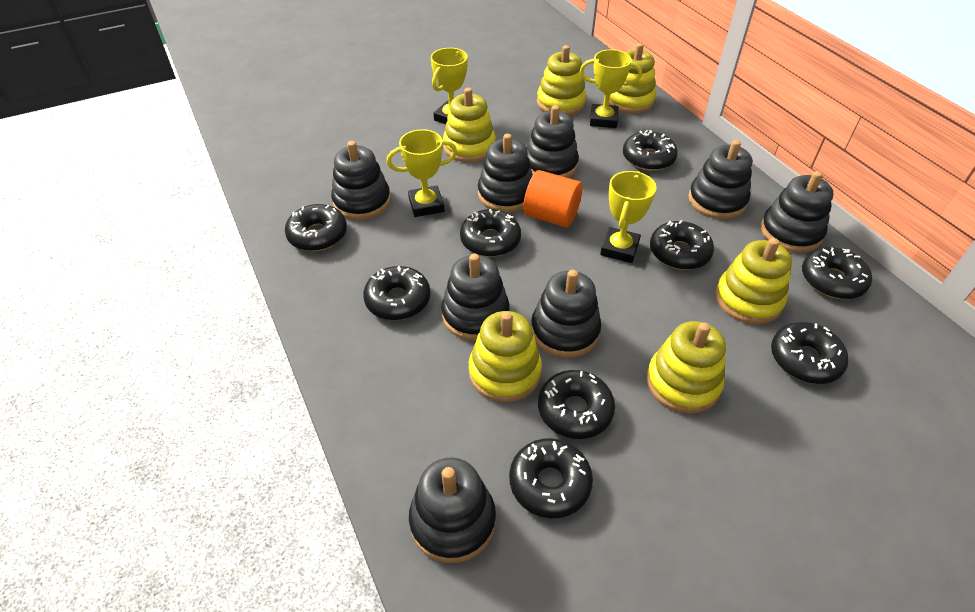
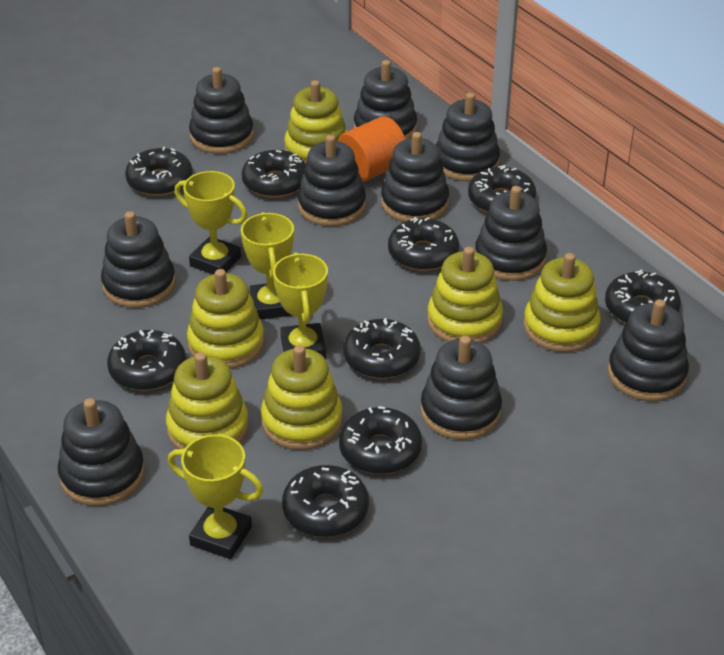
black stacking toy: [331,141,391,220] [409,458,496,563] [441,254,510,341] [478,134,533,212] [526,105,579,178] [531,270,601,358] [688,140,752,219] [761,171,834,253] = 8 -> [58,398,145,506] [101,211,176,308] [189,67,254,154] [298,135,366,226] [354,60,417,139] [381,132,449,222] [421,336,502,440] [436,93,500,181] [475,186,547,281] [608,299,689,401] = 10

